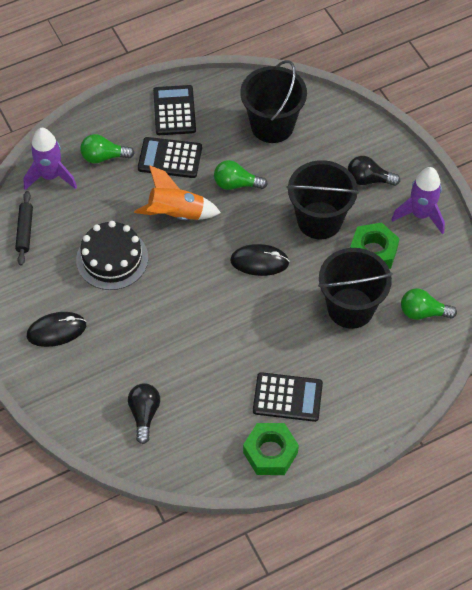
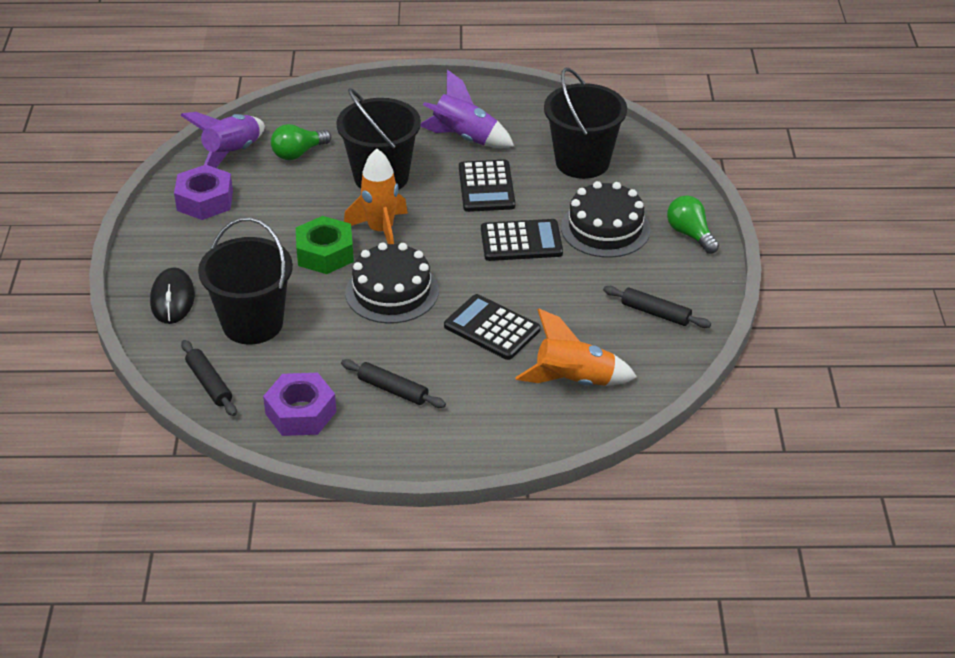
black cake: [76,221,148,290] = 1 -> [345,242,439,324] [561,181,651,258] = 2
black light bulb: [128,383,160,444] [347,156,400,186] = 2 -> none = 0
black mouse: [27,312,86,347] [230,244,290,276] = 2 -> [150,267,195,324] = 1
black rolling pin: [15,191,33,266] = 1 -> [181,340,237,416] [341,359,446,408] [603,286,711,328] = 3
green light bulb: [80,134,135,163] [214,160,268,190] [401,288,457,320] = 3 -> [271,124,331,160] [667,196,719,254] = 2
green nut: [243,423,299,475] [350,222,400,269] = 2 -> [296,216,354,274] = 1
orange rocket: [134,165,221,220] = 1 -> [344,148,408,244] [516,309,637,386] = 2
purple nut: none = 0 -> [174,164,233,220] [263,373,337,436] = 2

